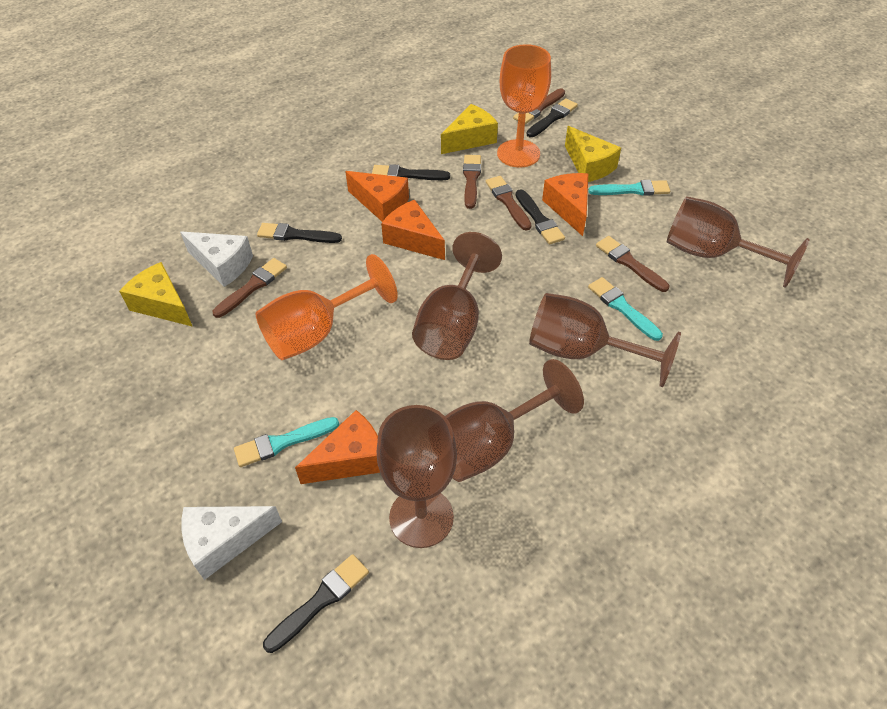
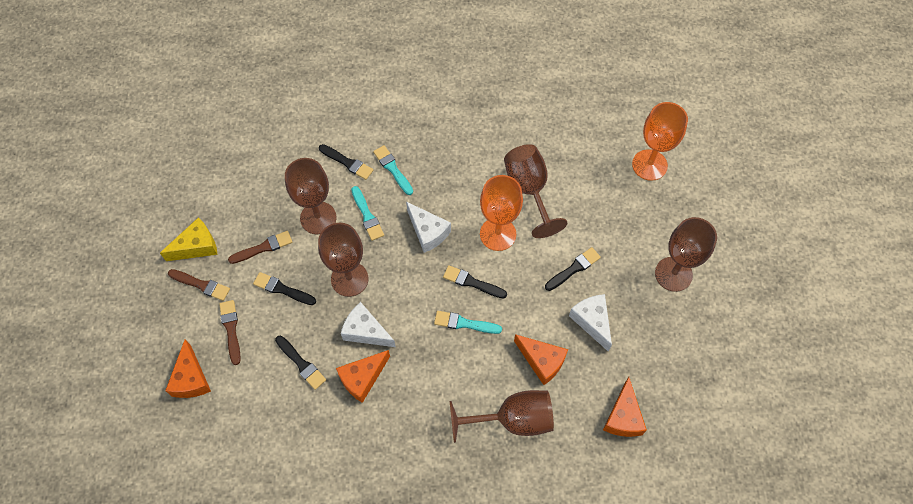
brown brush: [213,258,287,318] [463,155,481,209] [486,176,532,231] [513,89,565,124] [596,236,669,292] = 5 -> [168,269,230,301] [219,300,241,365] [228,231,292,264] = 3
white cheese: [180,231,253,287] [182,506,282,580] = 2 -> [341,302,396,347] [406,202,451,253] [569,294,612,352] = 3
yellow cheese: [119,262,193,327] [441,104,498,154] [565,126,621,182] = 3 -> [160,218,217,261] = 1

